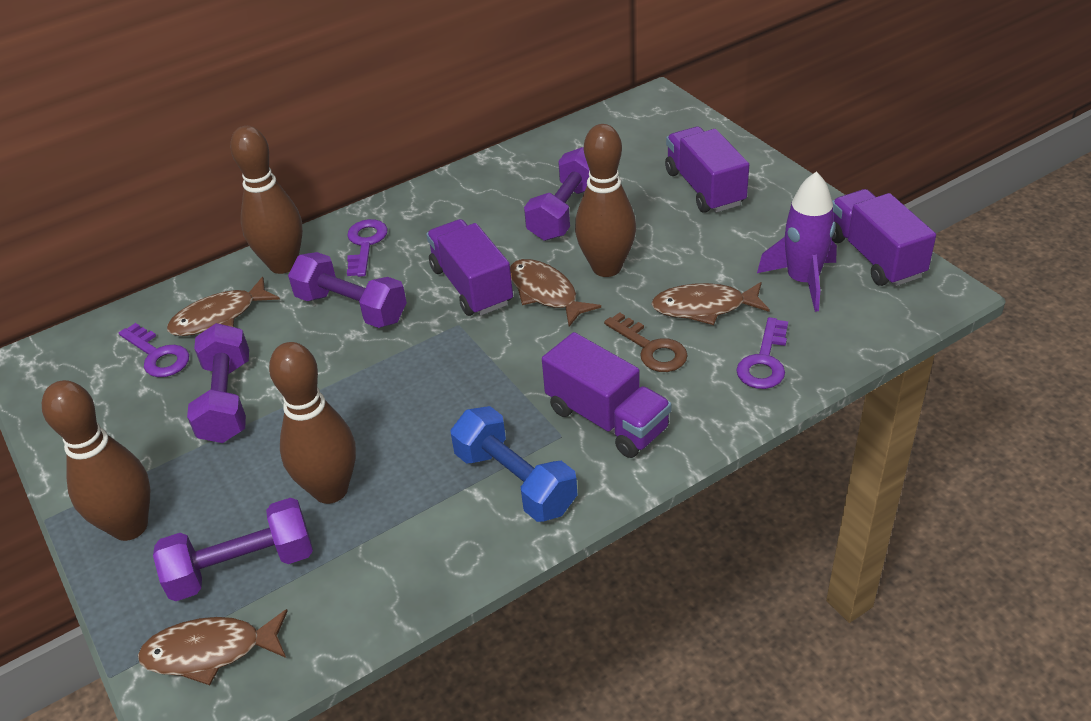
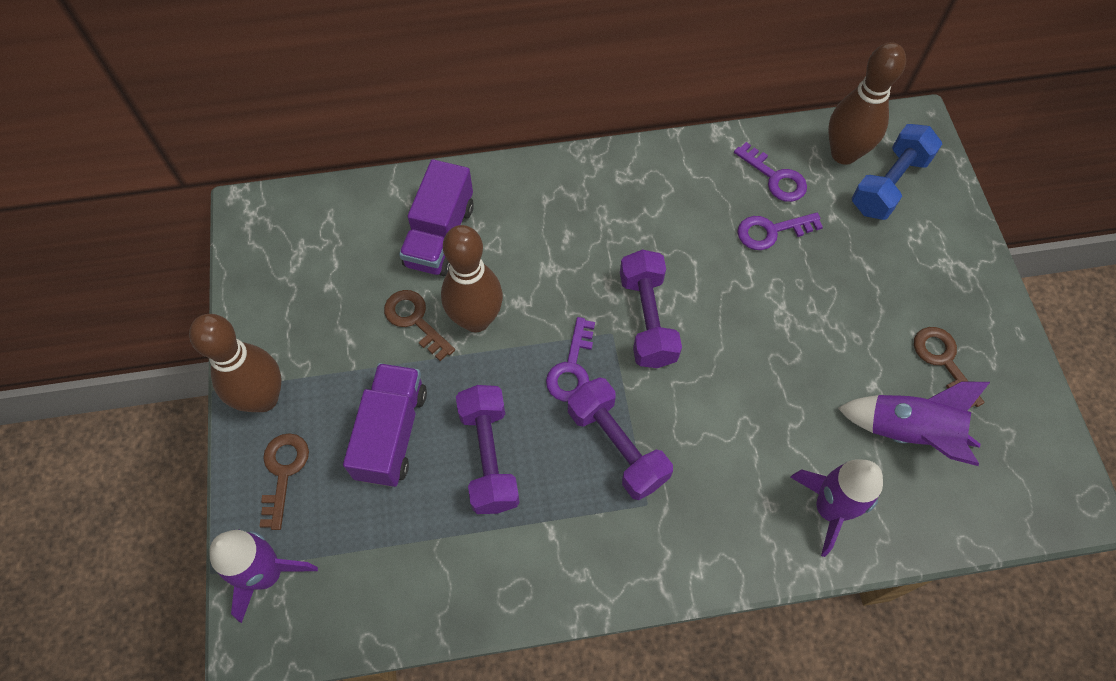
brown bowling pin: [42,380,150,541] [230,126,303,274] [269,342,356,504] [575,124,636,277] = 4 -> [189,314,281,412] [441,225,503,332] [828,42,906,165] = 3
brown fish: [138,609,288,685] [167,277,280,336] [510,259,601,327] [651,282,770,325] = 4 -> none = 0
brown key: [604,312,688,372] = 1 -> [259,433,309,530] [384,290,455,361] [914,327,984,408] = 3
purple dumbbell: [153,498,313,601] [187,323,249,443] [288,252,407,328] [524,147,590,241] = 4 -> [456,385,519,514] [568,377,673,500] [620,249,682,368] = 3
purple rocket: [757,172,837,312] = 1 -> [210,530,318,623] [790,459,883,557] [838,381,990,466] = 3
purple truck: [426,219,513,316] [542,332,672,458] [665,126,749,213] [832,189,936,286] = 4 -> [343,363,427,487] [399,159,474,276] = 2

